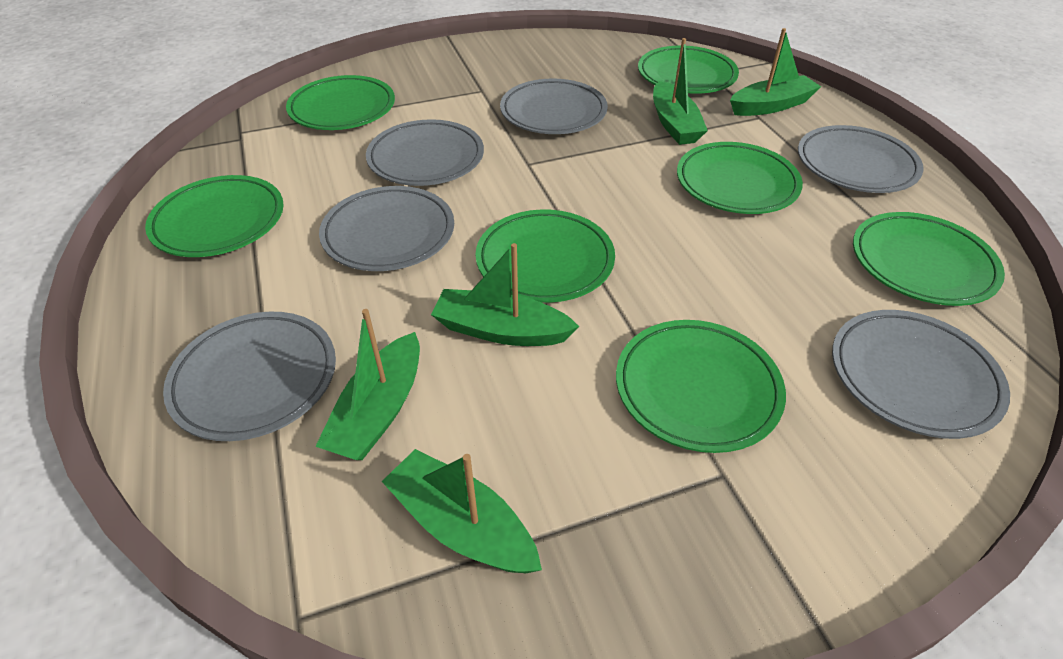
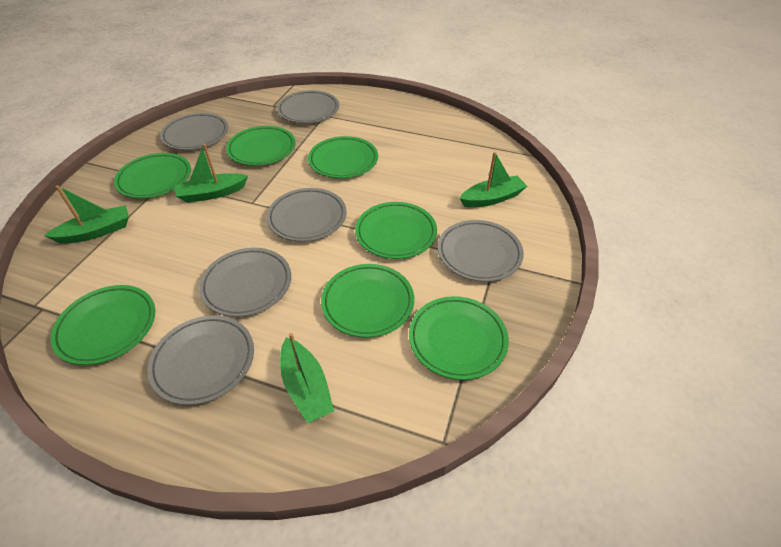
green boat: [315,309,420,460] [382,449,542,573] [431,243,579,346] [653,38,708,145] [730,28,821,116] = 5 -> [44,185,129,244] [175,144,248,203] [280,333,334,423] [459,152,527,207] = 4

